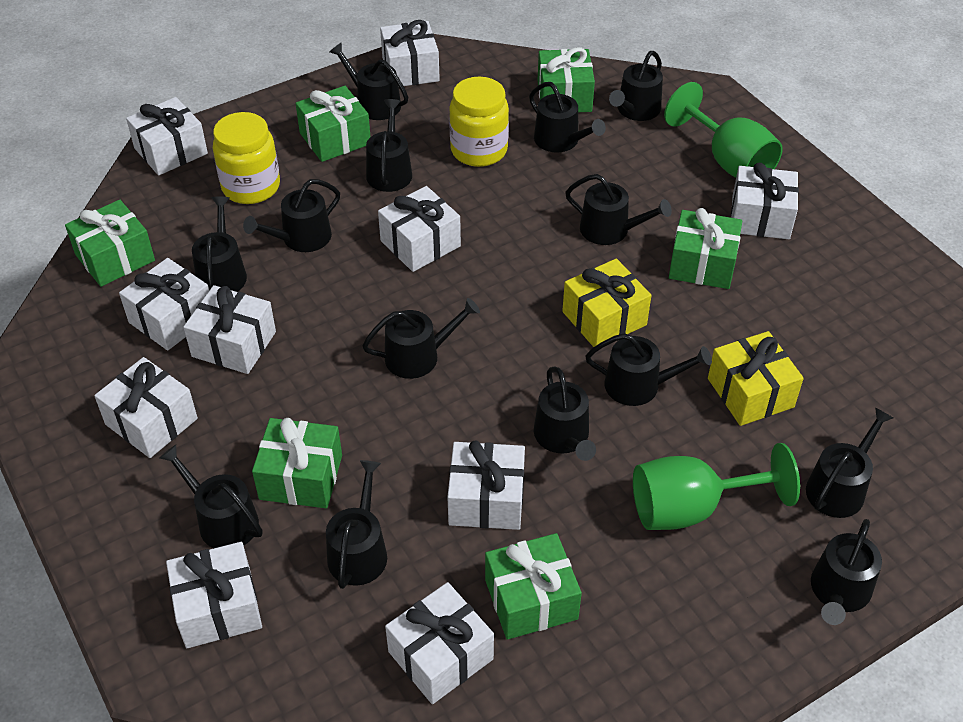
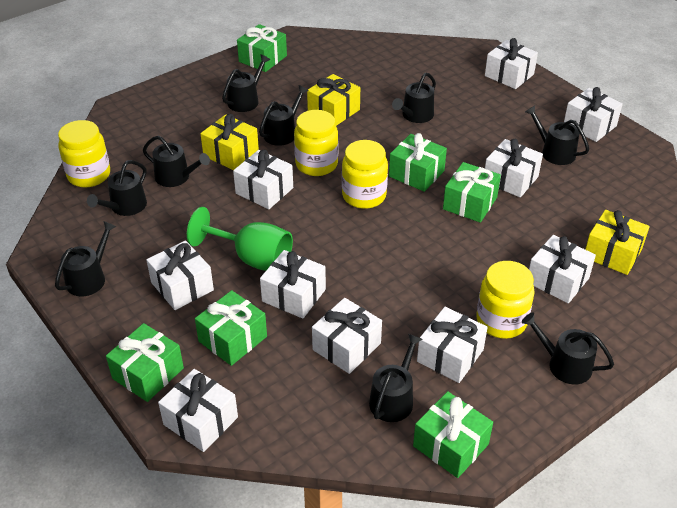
black watering can: [159,445,262,548] [192,196,247,292] [243,179,340,252] [326,460,387,589] [330,42,408,120] [362,298,480,379] [366,99,412,192] [529,82,606,153] [534,366,596,461] [565,174,672,245] [585,333,712,406] [609,51,663,121] [806,407,893,518] [811,519,882,625] = 14 -> [55,221,117,296] [87,160,147,216] [143,136,210,187] [222,54,270,112] [259,85,309,146] [369,334,422,422] [392,73,436,123] [522,313,614,385] [525,106,589,165] = 9
green goblet: [633,443,800,530] [664,82,783,178] = 2 -> [187,207,293,271] = 1
yellow gift: [562,258,651,347] [708,331,804,426] = 2 -> [200,114,259,170] [307,74,360,126] [585,210,650,275] = 3
yellow jar: [213,112,280,204] [449,77,509,167] = 2 -> [58,120,110,187] [294,110,338,176] [342,140,388,209] [476,261,535,339] = 4

